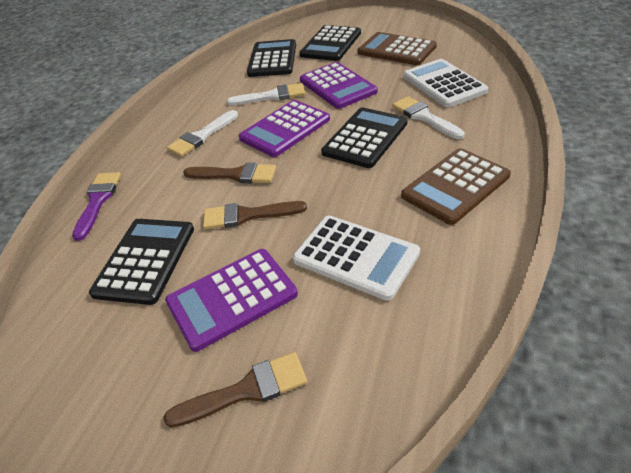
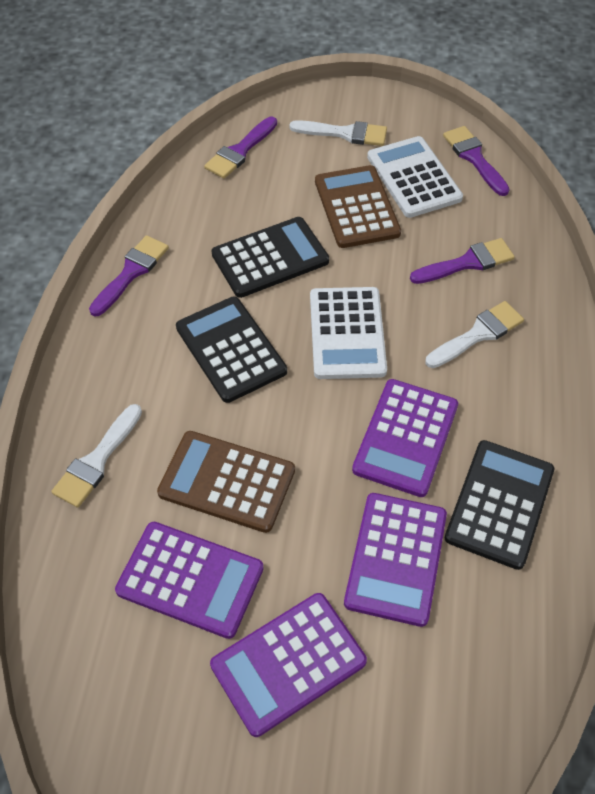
black calculator: [89,219,194,305] [247,39,296,77] [299,25,361,61] [321,107,408,168] = 4 -> [176,296,287,403] [212,217,329,298] [445,440,554,570] = 3
brown brush: [164,352,307,428] [183,163,276,183] [203,201,307,229] = 3 -> none = 0
purple brush: [72,172,121,241] = 1 -> [89,235,169,317] [204,116,277,179] [410,238,515,284] [443,126,510,196] = 4
purple calculator: [165,249,298,352] [239,100,330,157] [300,62,378,109] = 3 -> [115,522,264,639] [210,593,367,737] [344,493,447,627] [352,379,458,497] = 4

